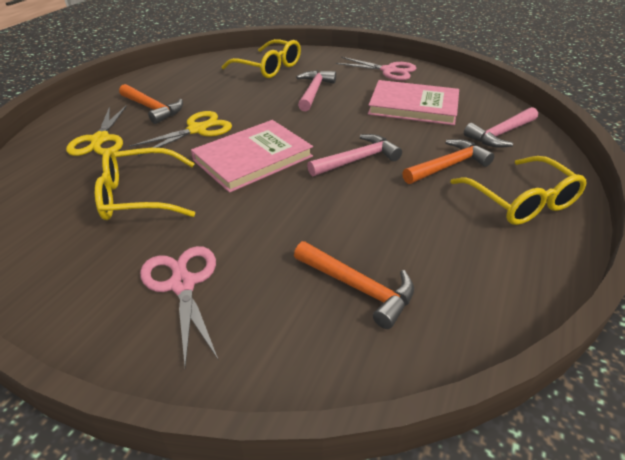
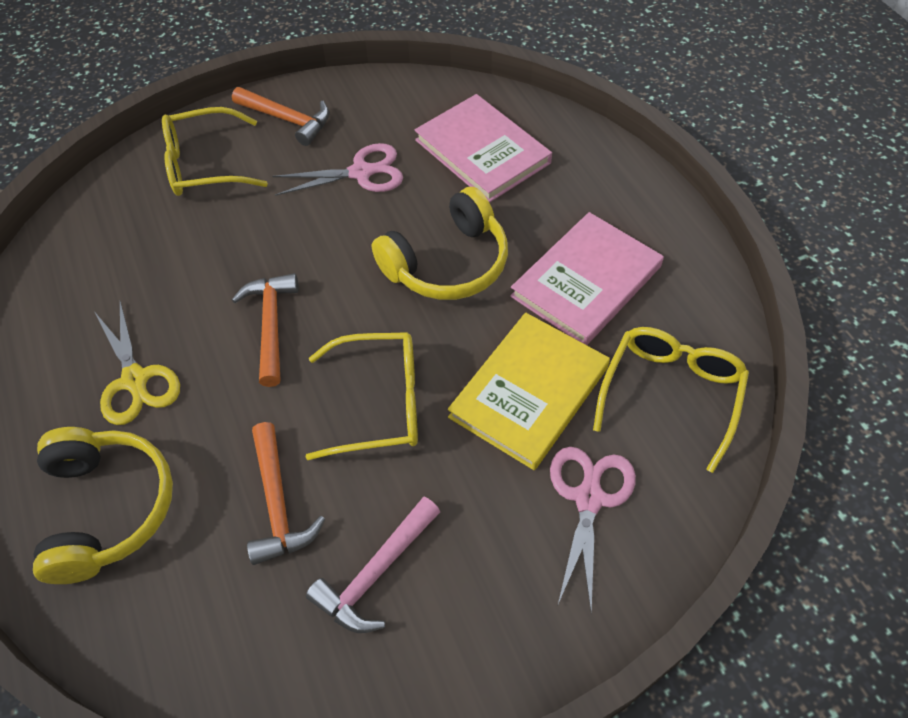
pink hammer: [296,70,336,111] [307,134,402,177] [464,107,538,148] = 3 -> [306,497,440,633] = 1
yellow book: none = 0 -> [448,312,610,470] = 1
yellow headphones: none = 0 -> [33,427,173,584] [372,187,508,300] = 2
yellow scissors: [66,105,127,156] [129,111,232,156] = 2 -> [94,301,180,425] = 1

